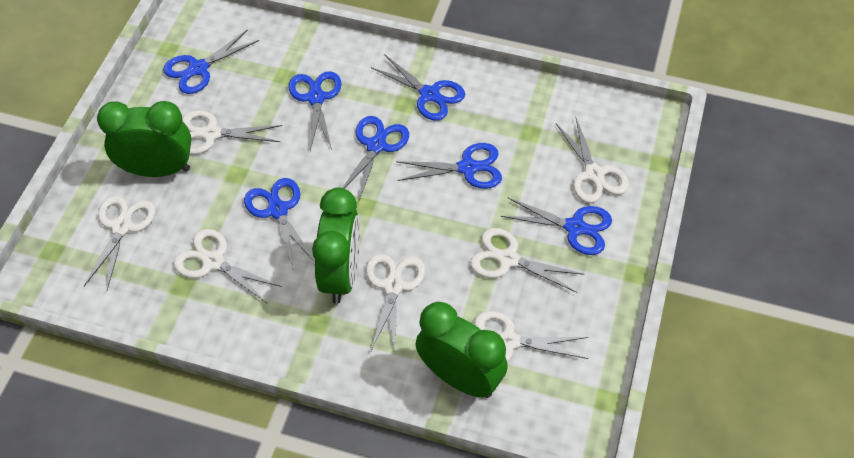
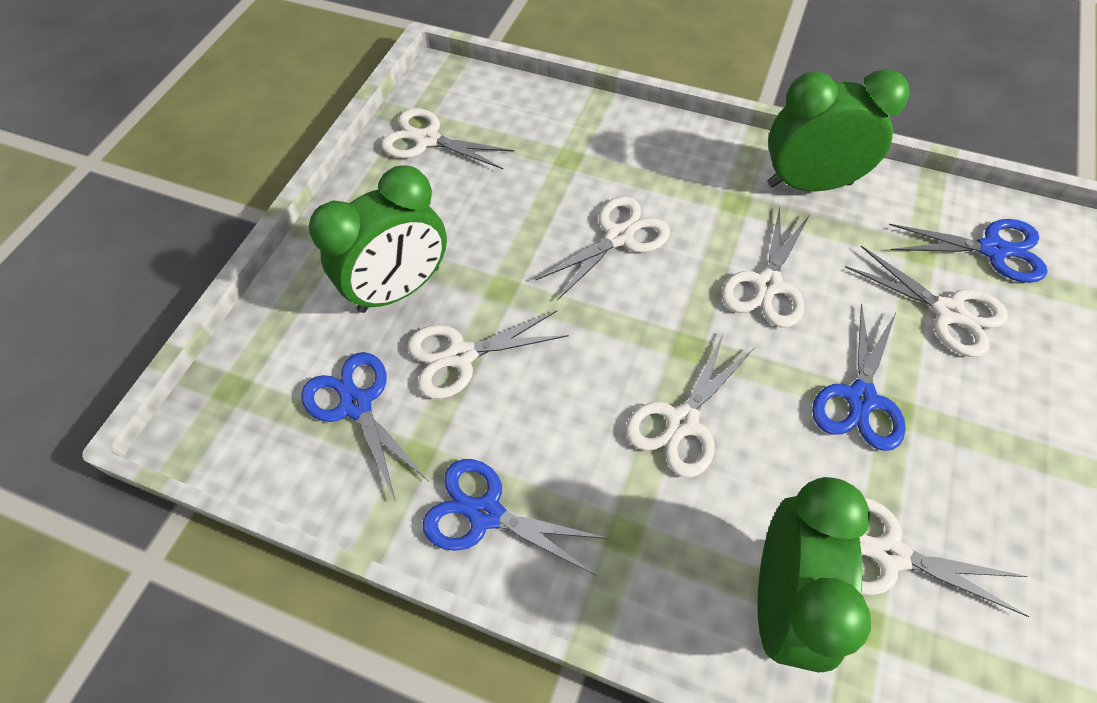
blue scissors: [163,30,259,94] [244,178,315,268] [289,71,342,150] [342,116,409,200] [371,54,465,121] [396,143,502,189] [501,197,612,255] = 7 -> [301,352,427,502] [422,459,609,575] [812,304,906,451] [889,219,1048,283] = 4

